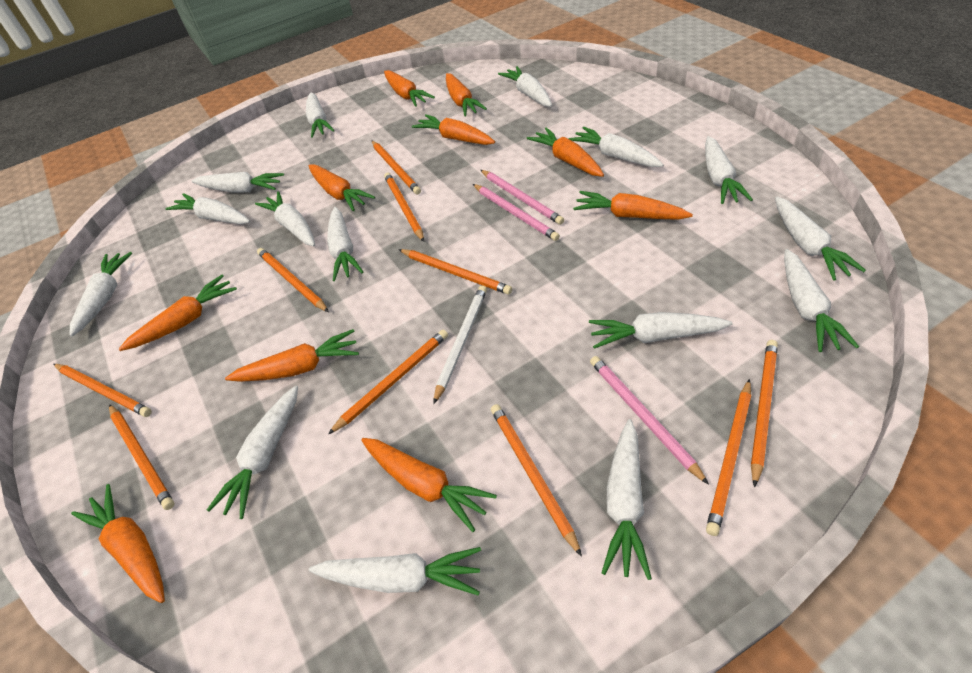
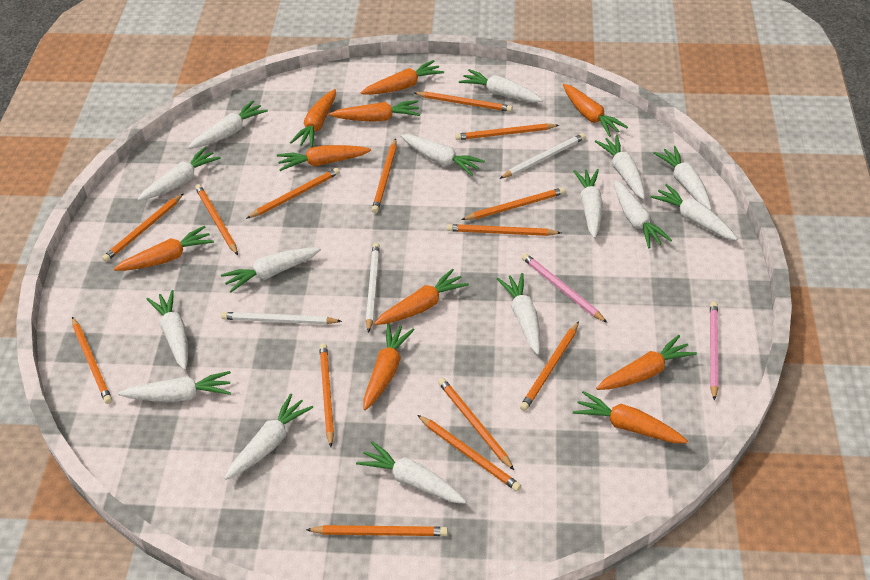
orange pencil: [54,364,152,417] [109,404,174,510] [257,248,329,312] [328,330,448,434] [372,141,421,195] [384,173,424,242] [398,249,512,295] [491,404,582,557] [706,379,751,536] [751,340,778,488] = 10 -> [72,317,112,404] [102,193,184,262] [195,184,238,255] [246,168,340,219] [306,525,448,536] [319,343,334,447] [372,139,397,213] [414,92,513,112] [417,415,521,491] [438,378,514,470] [447,224,561,236] [455,123,559,140] [461,187,565,220] [520,321,579,411] = 14
pink pencil: [473,184,560,241] [481,170,564,225] [590,356,709,485] = 3 -> [522,253,607,323] [710,302,718,401] = 2
white pencil: [433,285,487,404] = 1 -> [221,312,342,324] [366,243,380,333] [499,133,586,179] = 3

